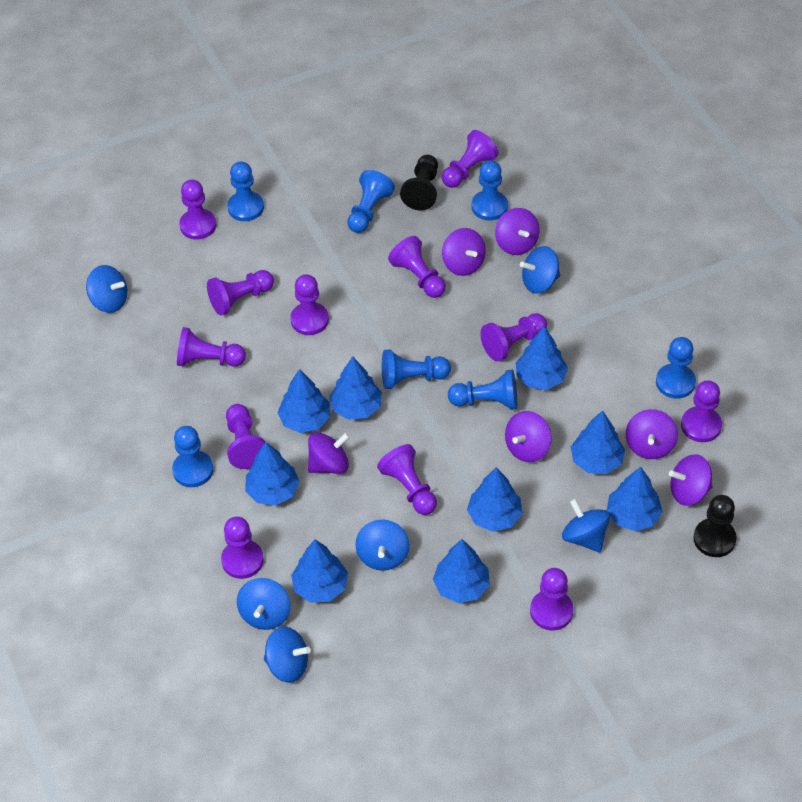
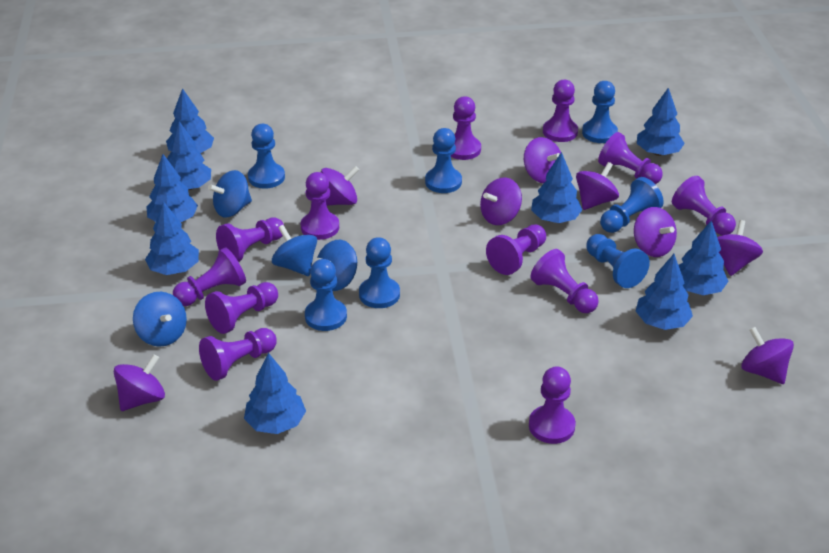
black pawn: [400,155,438,210] [693,495,737,557] = 2 -> none = 0
blue spinning top: [86,265,128,313] [237,578,291,630] [264,626,311,683] [355,519,410,571] [520,246,560,294] [562,499,610,553] = 6 -> [133,292,187,347] [208,170,252,217] [272,225,317,276] [315,240,357,291] = 4
purple spinning top: [308,432,350,474] [442,228,486,276] [495,208,540,255] [505,411,552,462] [626,409,678,459] [669,454,713,506] = 6 -> [114,354,165,411] [321,166,359,206] [480,177,522,225] [524,137,561,183] [576,162,619,210] [634,207,677,257] [717,220,763,276] [741,327,794,384] = 8

